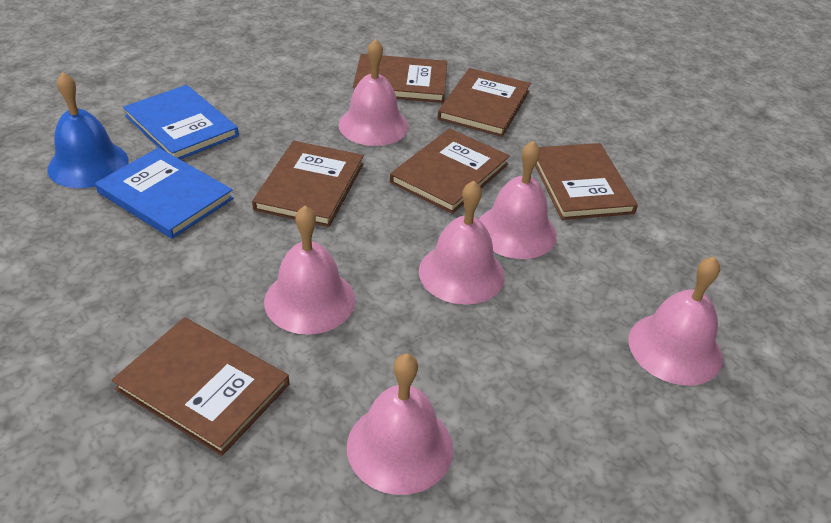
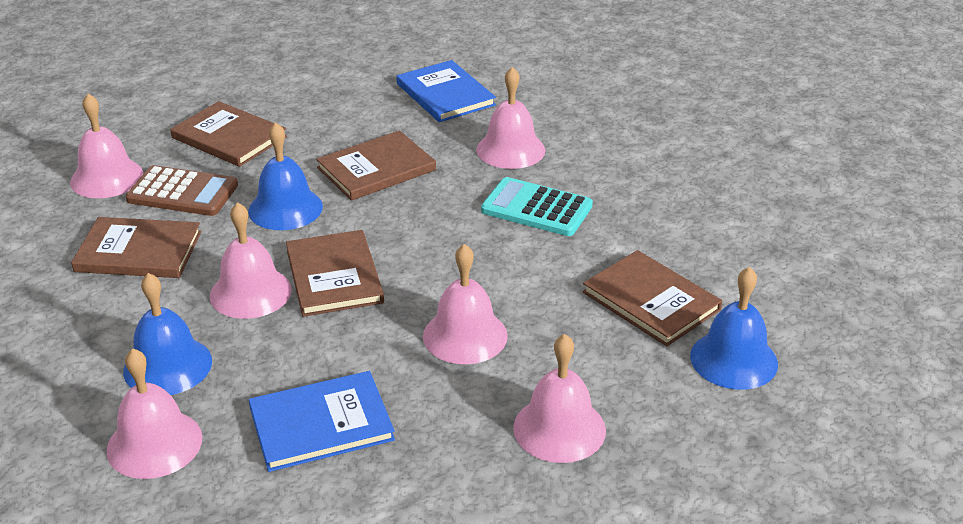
blue bell: [47,72,129,188] = 1 -> [123,273,212,395] [248,122,323,230] [690,267,778,390] = 3
brown book: [112,317,289,456] [252,141,364,227] [353,54,447,103] [390,128,510,214] [438,68,531,137] [535,143,638,220] = 6 -> [71,217,201,278] [170,101,287,167] [286,230,384,317] [316,131,436,201] [583,250,722,346] = 5
brown calculator: none = 0 -> [125,165,238,216] = 1
turquoise calculator: none = 0 -> [481,177,593,236] = 1

